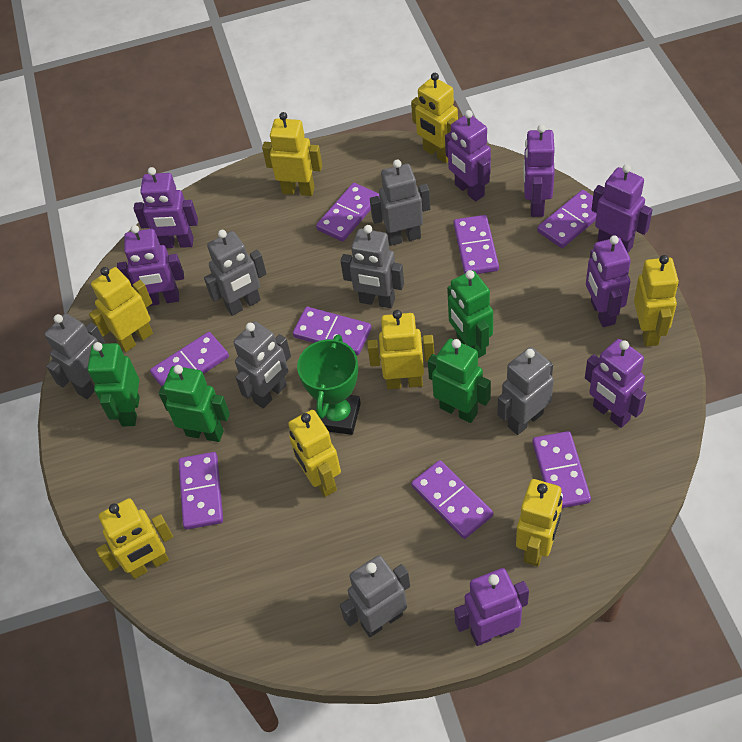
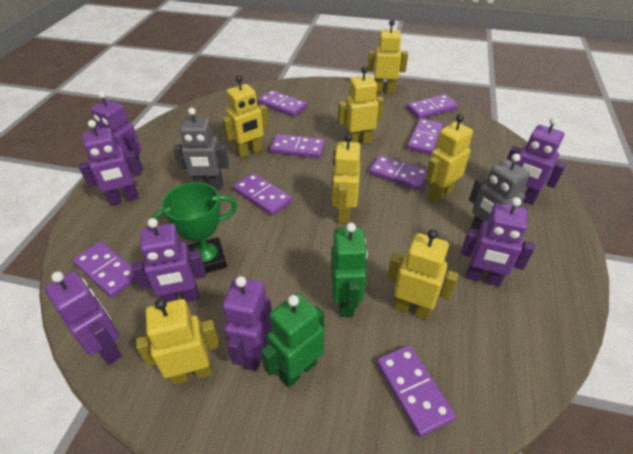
green robot: [87,342,140,427] [159,365,230,442] [428,338,491,423] [447,270,493,358] = 4 -> [260,293,324,388] [331,223,368,317] = 2
grey robot: [44,313,106,399] [204,230,267,316] [233,321,291,409] [340,225,404,308] [340,555,410,637] [370,160,430,246] [497,347,554,435] = 7 -> [173,108,229,190] [469,153,530,231] = 2
purple robot: [117,225,184,306] [134,167,198,248] [445,110,491,201] [454,568,529,646] [523,125,555,217] [585,339,647,428] [586,236,631,327] [592,164,653,253] = 8 -> [44,271,122,365] [79,120,142,206] [91,91,143,172] [132,218,206,302] [222,276,272,371] [461,197,534,287] [507,117,566,205] = 7
yellow robot: [89,267,153,352] [96,498,173,579] [262,112,322,196] [288,410,341,497] [367,310,434,389] [411,73,458,163] [516,479,562,567] [634,255,679,346] = 8 -> [136,298,220,385] [222,75,269,158] [332,134,360,224] [338,66,384,144] [367,20,408,93] [387,229,459,320] [425,114,473,202] = 7

